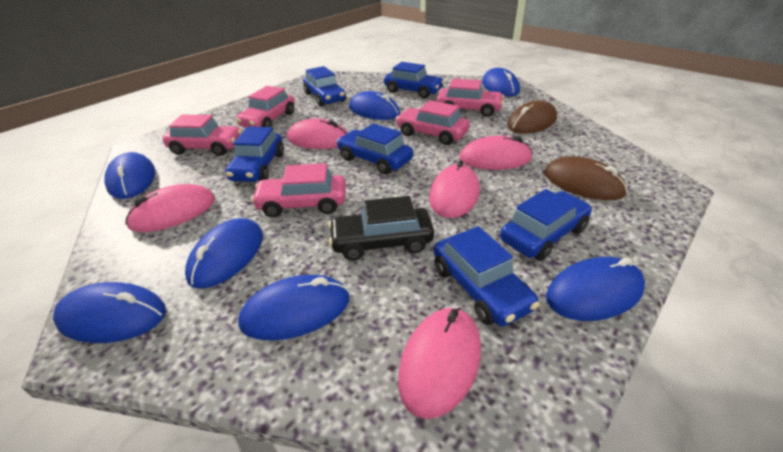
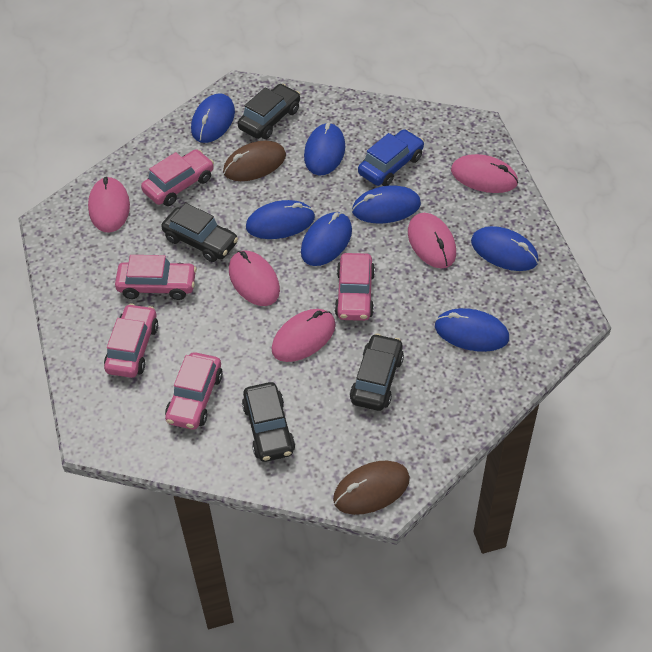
black car: [328,196,434,261] = 1 -> [161,203,238,262] [238,84,300,139] [242,382,295,462] [350,333,404,411] = 4
blue car: [225,127,284,182] [303,66,346,107] [336,123,413,174] [384,62,445,98] [434,226,539,326] [500,189,592,261] = 6 -> [358,129,424,186] = 1

